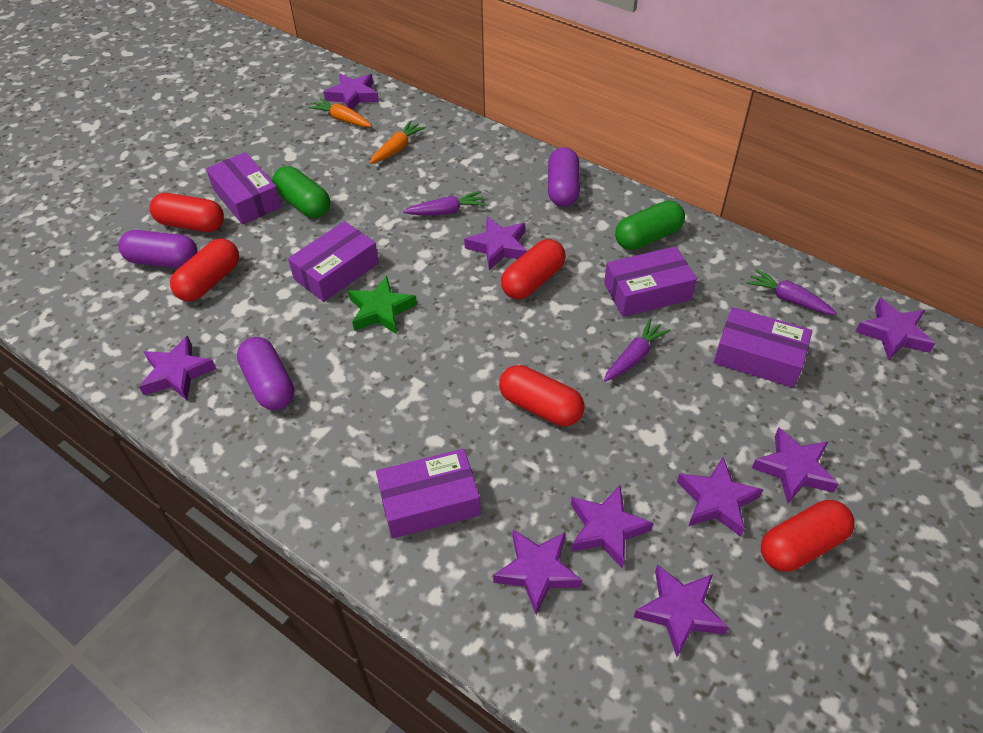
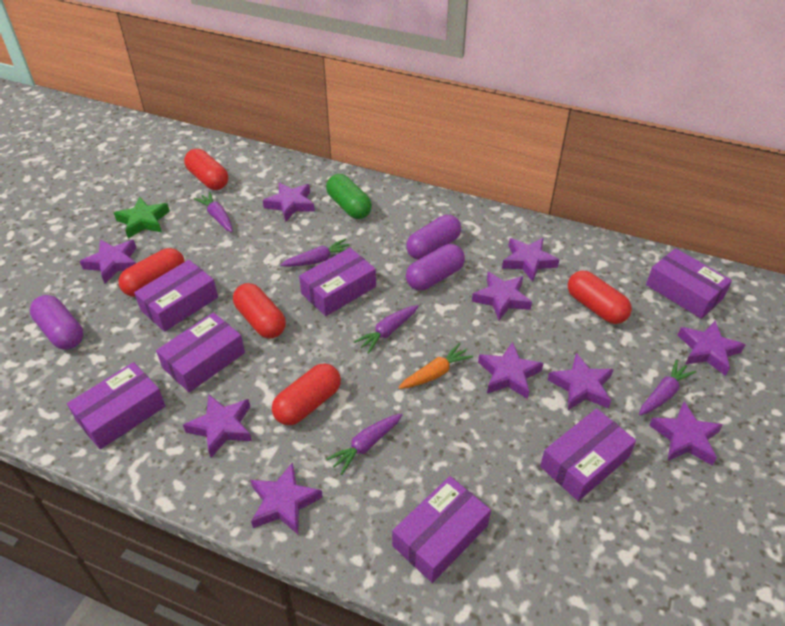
green capsule: [272,166,330,218] [615,200,685,250] = 2 -> [326,174,372,219] = 1
orange carrot: [308,98,372,127] [369,121,426,164] = 2 -> [398,343,473,389] = 1
purple box: [206,152,282,225] [288,221,379,302] [376,449,481,539] [604,246,697,317] [714,307,812,388] = 5 -> [67,362,166,449] [134,260,218,332] [156,313,245,392] [299,248,376,316] [392,476,491,583] [540,408,636,501] [646,248,732,319] = 7
purple carrot: [403,191,486,215] [604,319,671,382] [746,269,837,315] = 3 -> [194,192,233,232] [280,239,349,267] [326,413,403,475] [354,305,419,354] [639,359,696,416] = 5
purple star: [139,336,216,400] [324,74,379,110] [464,216,527,270] [493,530,582,615] [571,486,653,569] [634,564,729,657] [677,457,763,537] [752,427,839,504] [855,298,935,360] = 9 -> [80,240,136,284] [183,394,252,457] [250,462,323,535] [263,182,315,222] [472,272,532,320] [478,342,543,399] [502,238,560,282] [548,353,614,410] [649,402,723,466] [678,321,745,376] = 10

